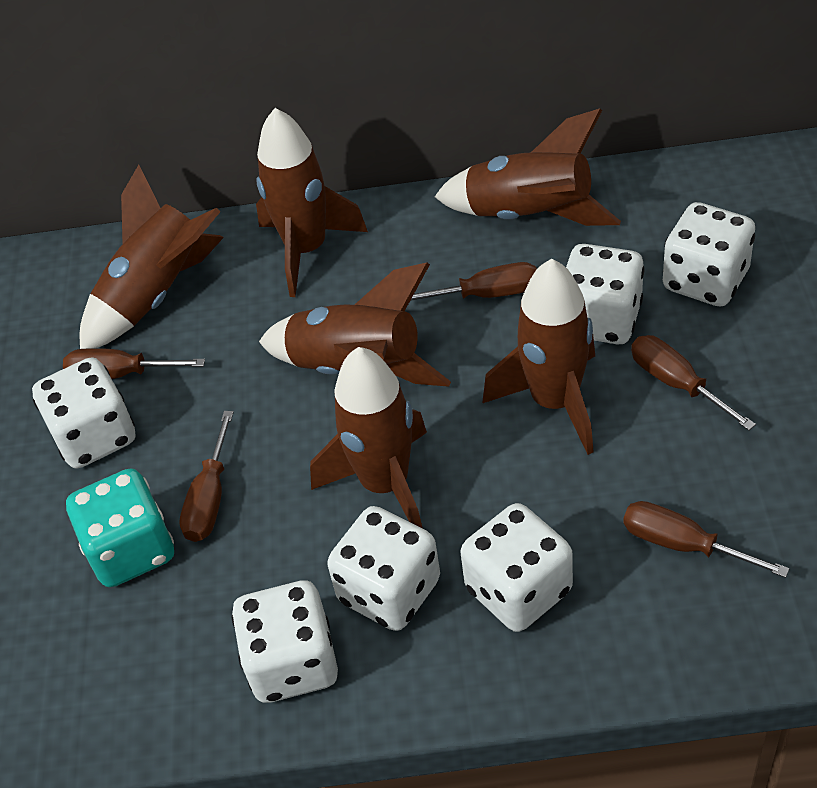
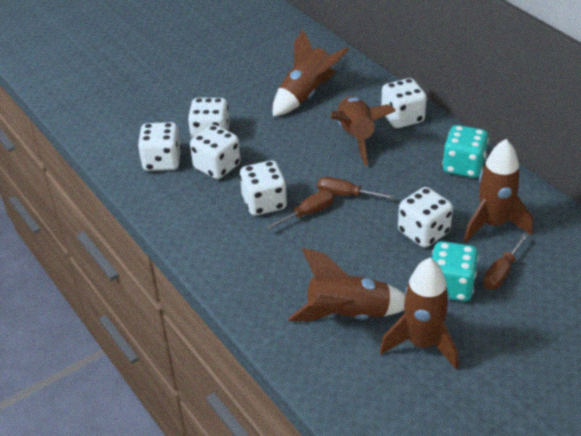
brown rocket: [80,165,224,349] [256,108,368,297] [259,262,451,387] [310,347,427,528] [435,108,621,226] [482,259,595,455] = 6 -> [273,29,349,116] [288,248,405,321] [330,96,396,166] [380,258,458,369] [464,139,533,242] = 5
brown screwdriver: [63,348,205,379] [179,411,234,542] [410,262,537,302] [623,501,790,578] [631,335,756,430] = 5 -> [266,190,334,230] [317,177,395,199] [483,233,528,290] = 3
turquoise dice: [66,468,174,587] = 1 -> [432,241,479,301] [442,125,489,178] = 2

